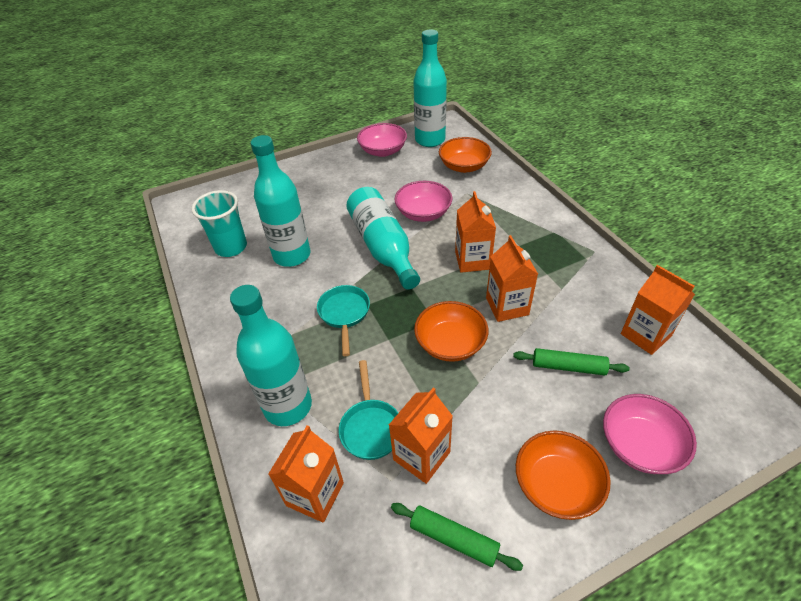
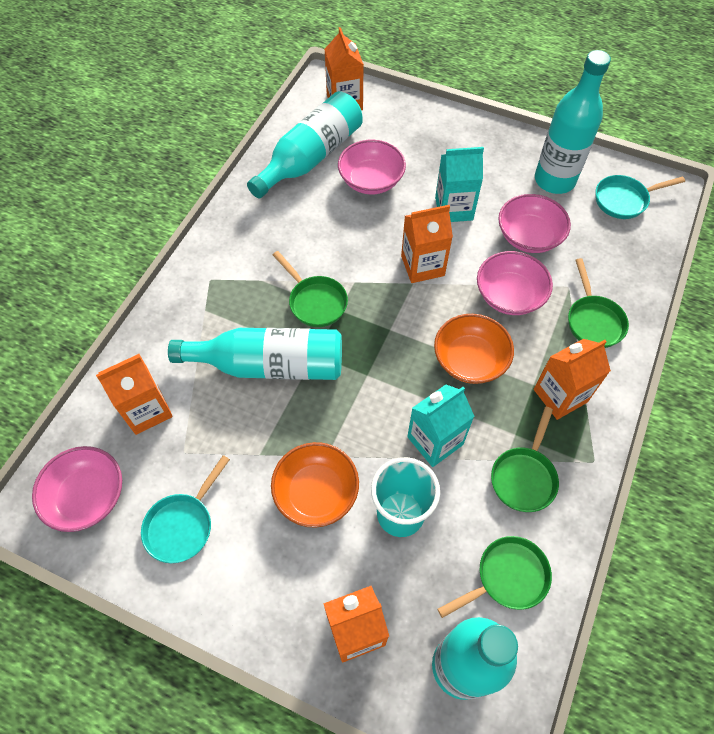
green pan: none = 0 -> [273,251,348,327] [437,536,552,618] [491,407,559,512] [568,258,629,348] = 4
green rolling pin: [391,503,523,571] [513,348,630,375] = 2 -> none = 0
orange bowl: [414,301,489,362] [439,137,492,173] [516,430,611,520] = 3 -> [271,442,359,528] [434,314,514,384] = 2
pink bowl: [357,123,407,157] [395,181,453,222] [603,394,697,474] = 3 -> [32,446,122,532] [338,140,406,194] [477,251,553,315] [498,194,571,253] = 4
turquoise carton: none = 0 -> [407,385,475,467] [435,147,484,222] = 2

